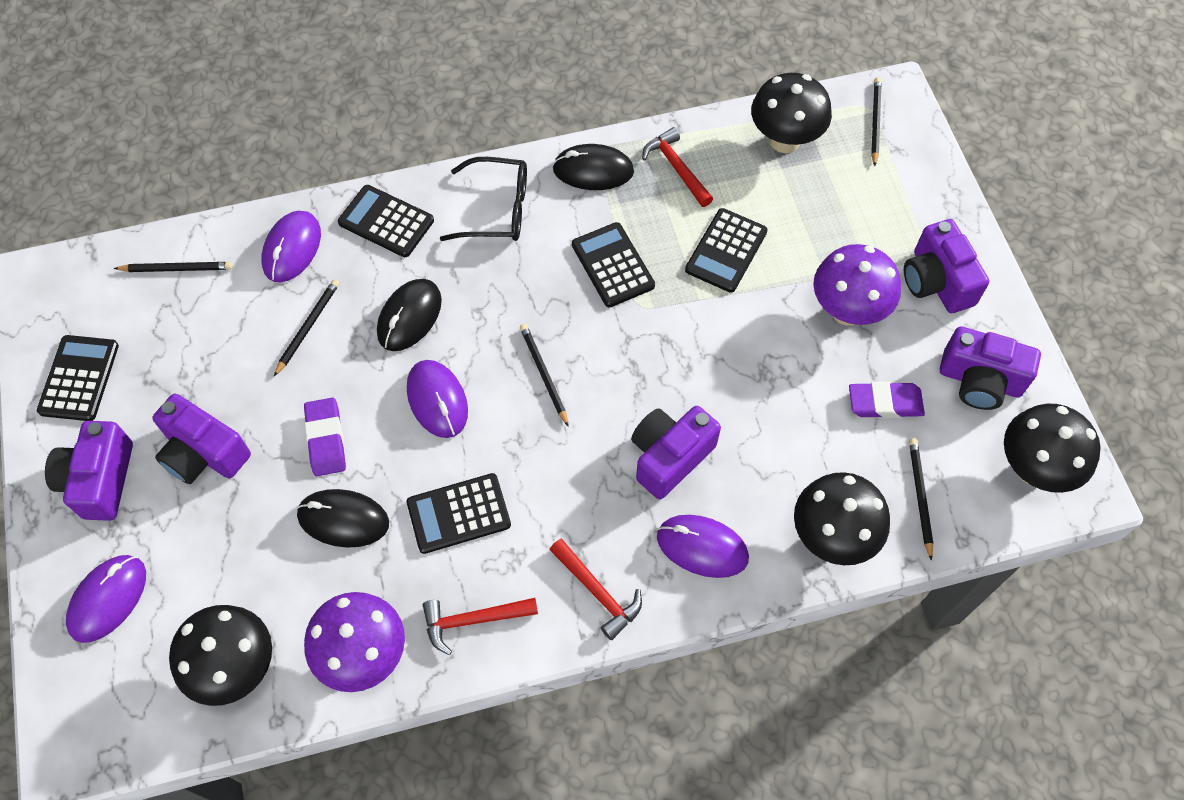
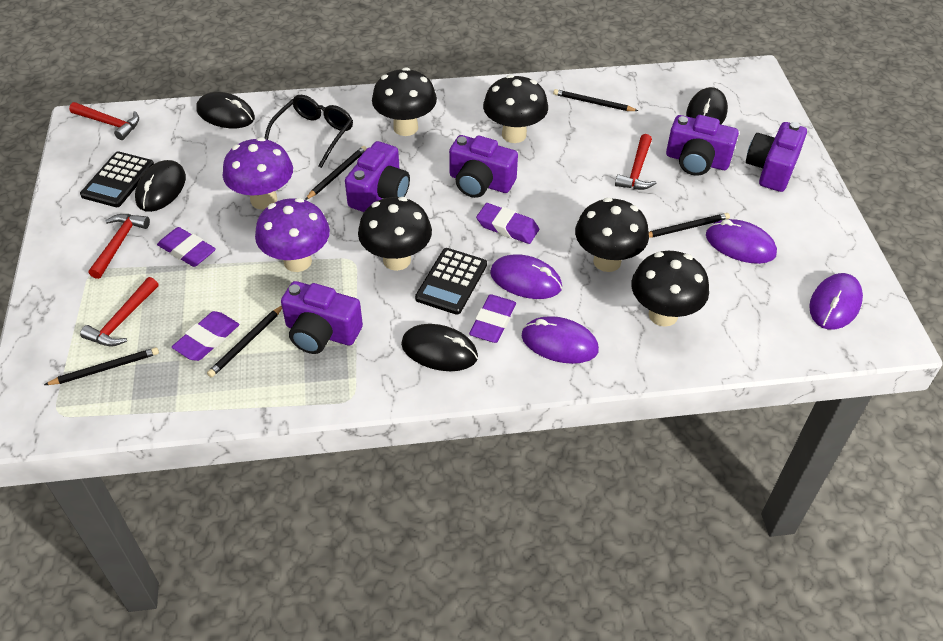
black calculator: [37,335,119,421] [338,185,434,257] [407,473,511,554] [572,222,655,308] [685,208,768,293] = 5 -> [80,152,154,207] [415,248,487,315] = 2
black mouse: [297,489,389,548] [377,279,442,351] [552,144,634,190] = 3 -> [135,160,186,212] [196,92,255,128] [401,324,478,371] [686,87,728,124] = 4
black mushroom: [169,605,272,706] [751,73,832,153] [794,472,890,565] [1004,404,1101,493] = 4 -> [358,197,432,271] [372,67,437,136] [483,75,548,143] [575,198,649,272] [631,251,709,327] = 5
purple eraser: [304,398,346,476] [849,382,925,418] = 2 -> [157,227,216,267] [172,311,240,361] [469,294,516,343] [476,203,539,244] = 4
red hammer: [423,598,538,655] [550,539,642,640] [642,127,713,207] = 3 -> [69,102,139,140] [80,277,158,346] [89,214,150,279] [615,134,657,190] = 4

